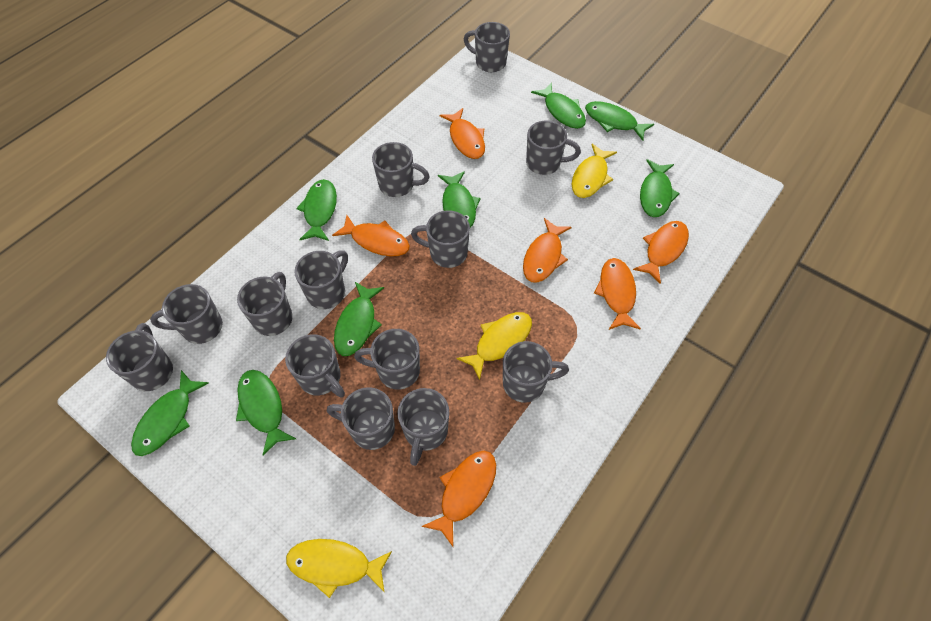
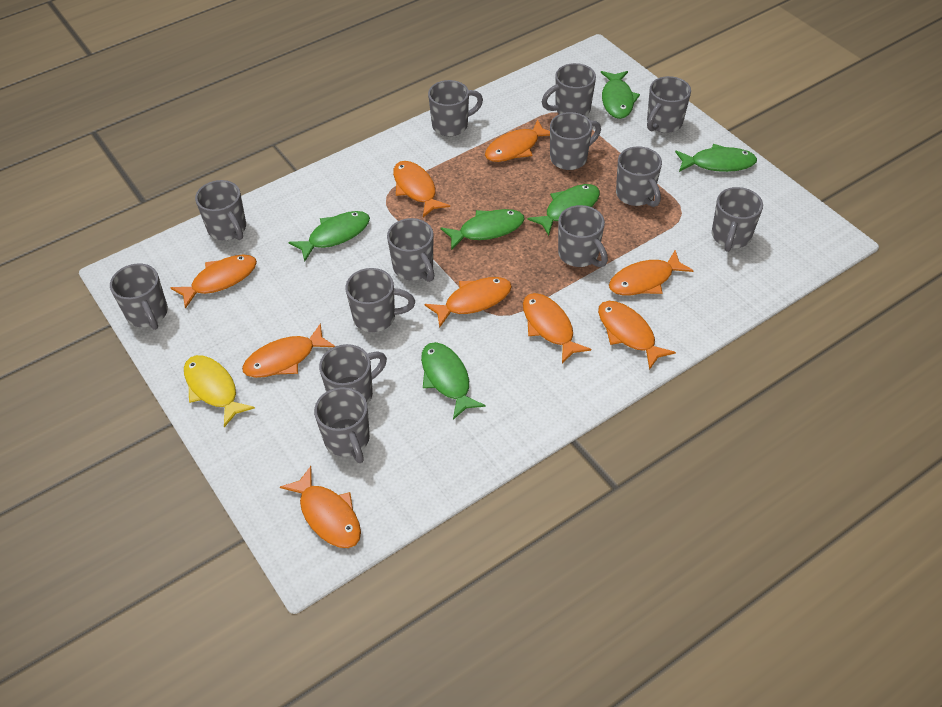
green fish: [131,370,209,456] [236,370,296,455] [296,179,337,241] [334,282,384,356] [438,171,481,228] [531,82,586,129] [585,101,654,141] [640,159,680,217] = 8 -> [289,211,370,262] [421,342,486,420] [441,209,525,250] [527,184,600,236] [601,71,640,119] [675,144,757,172] = 6
orange fish: [332,215,410,256] [422,451,496,547] [440,108,485,159] [523,218,572,283] [594,258,641,330] [633,221,689,284] = 6 -> [170,254,257,309] [242,323,335,378] [280,466,361,548] [393,161,450,217] [424,277,512,327] [485,119,550,162] [523,293,591,364] [598,301,676,370] [609,250,694,295] = 9
yellow fish: [286,539,392,598] [457,312,532,380] [572,143,617,198] = 3 -> [184,355,255,427] = 1

